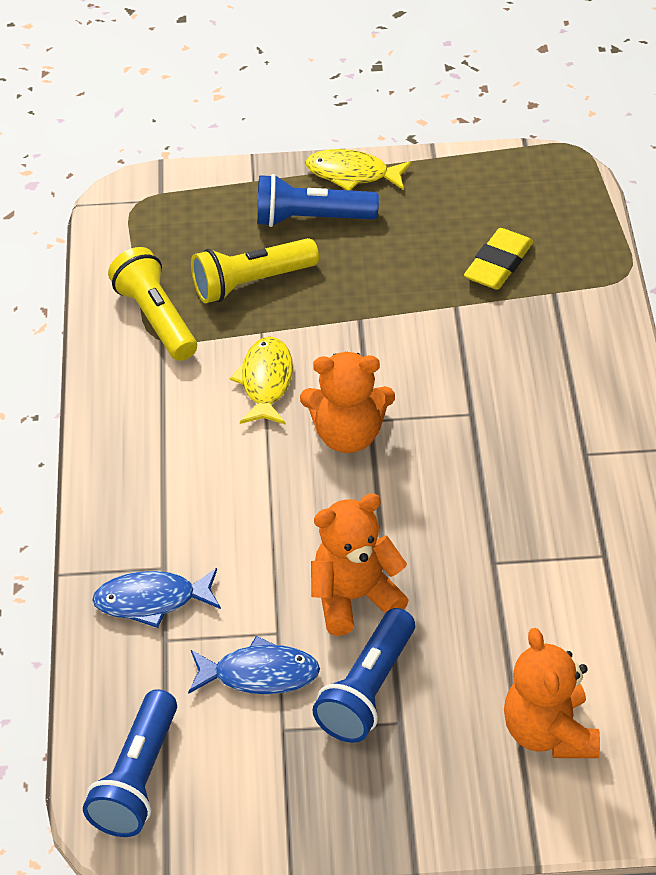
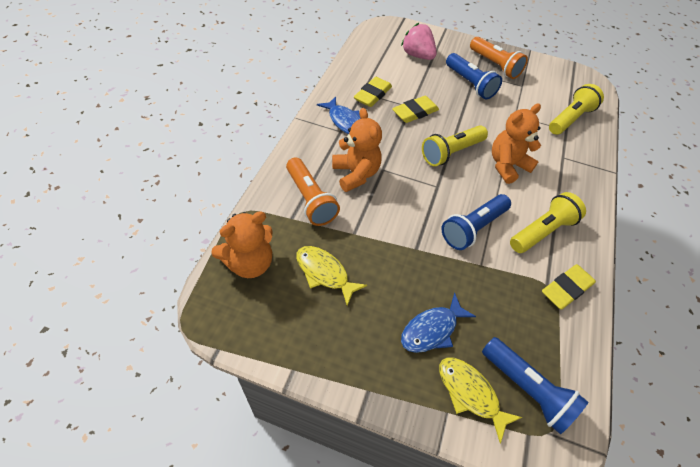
orange flashlight: none = 0 -> [286,157,340,226] [470,37,528,79] = 2
pink strawberry: none = 0 -> [401,23,437,60] = 1
yellow eraser: [464,228,533,290] = 1 -> [354,77,392,107] [392,96,439,123] [542,264,596,310] = 3
yellow flashlight: [108,247,197,361] [191,238,319,303] = 2 -> [422,125,488,166] [510,192,586,253] [549,84,604,135] = 3

